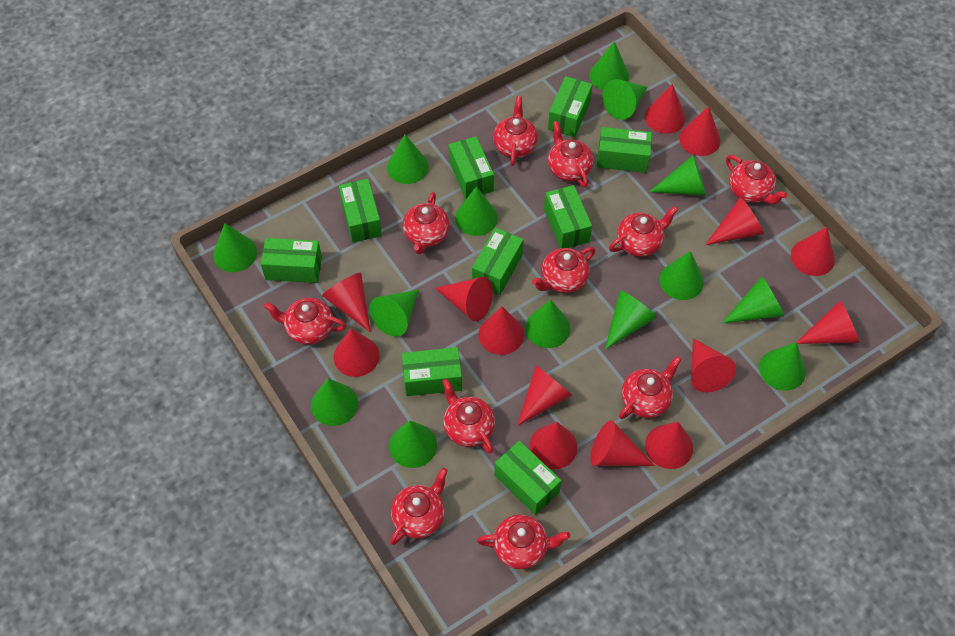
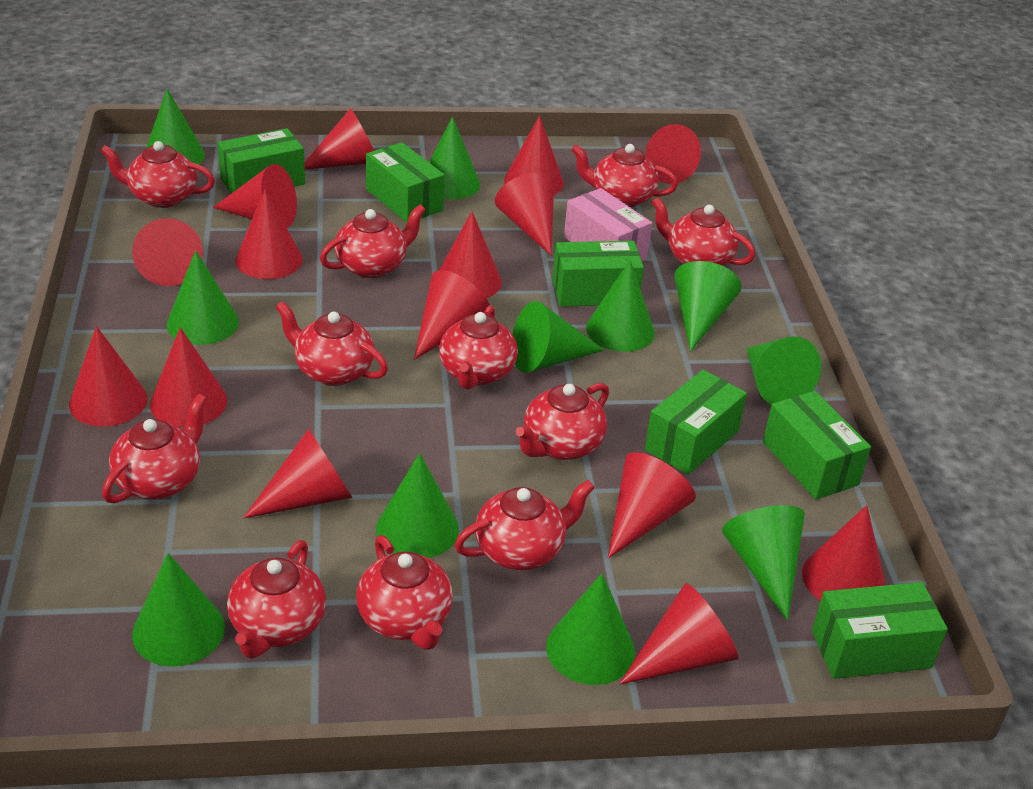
green box: [261,238,322,283] [339,179,382,243] [402,347,462,396] [449,136,494,199] [472,228,524,295] [494,441,562,515] [544,185,592,248] [548,76,593,137] [597,127,652,173] = 9 -> [218,128,305,193] [366,142,445,223] [552,241,644,307] [645,370,747,475] [763,391,871,500] [812,582,948,679] = 6
green cone: [213,223,257,272] [311,378,358,426] [369,290,419,337] [387,135,429,184] [389,421,437,468] [455,186,498,236] [525,300,570,348] [590,41,629,90] [602,79,648,120] [605,291,657,350] [649,155,706,196] [659,251,704,300] [722,276,784,323] [759,342,806,391] = 14 -> [132,553,225,667] [146,89,205,164] [167,250,239,345] [376,453,459,558] [429,117,480,200] [512,301,604,373] [546,573,635,685] [586,260,655,352] [674,261,742,352] [722,505,805,621] [746,337,821,405] = 11
pink box: none = 0 -> [564,188,652,261] = 1
red cone: [322,273,370,332] [334,329,380,377] [435,277,493,321] [479,306,524,355] [517,366,572,426] [529,422,577,469] [590,420,655,466] [645,84,685,134] [645,422,693,469] [679,106,721,156] [691,338,736,392] [705,197,764,245] [791,227,835,276] [797,301,859,344] = 14 -> [69,326,148,427] [132,218,203,286] [150,327,227,427] [213,164,297,228] [235,190,303,279] [243,429,352,518] [304,108,374,169] [414,270,490,360] [439,211,502,298] [495,172,554,255] [504,116,564,195] [608,452,696,558] [619,583,738,685] [645,124,701,184] [802,505,886,601] = 15

